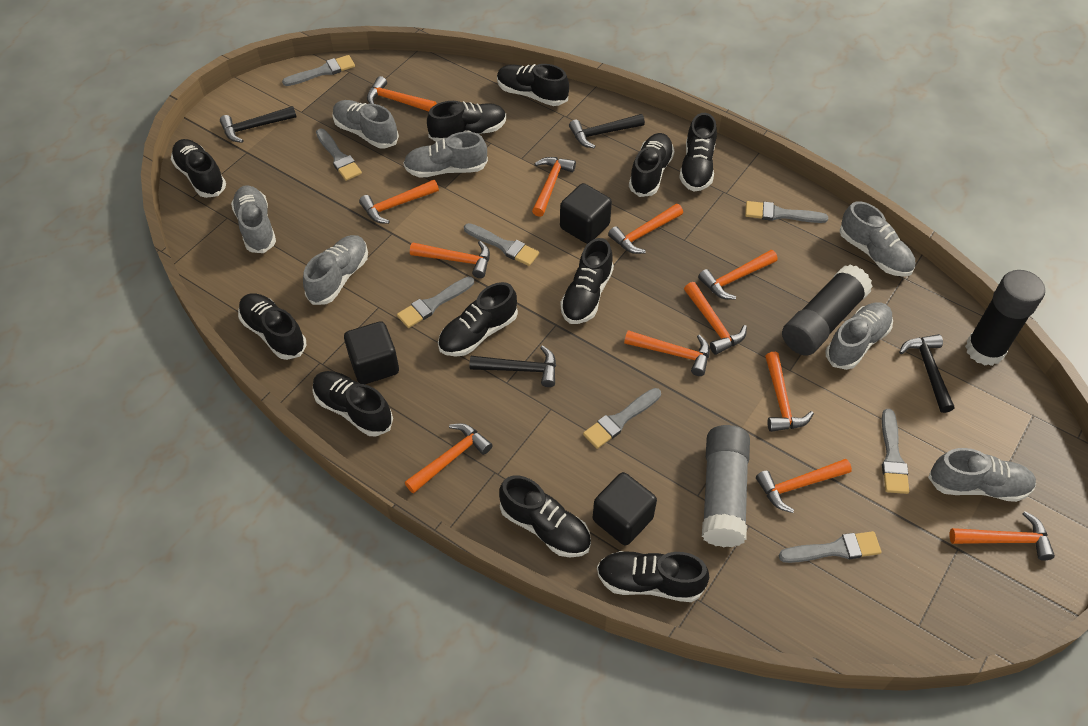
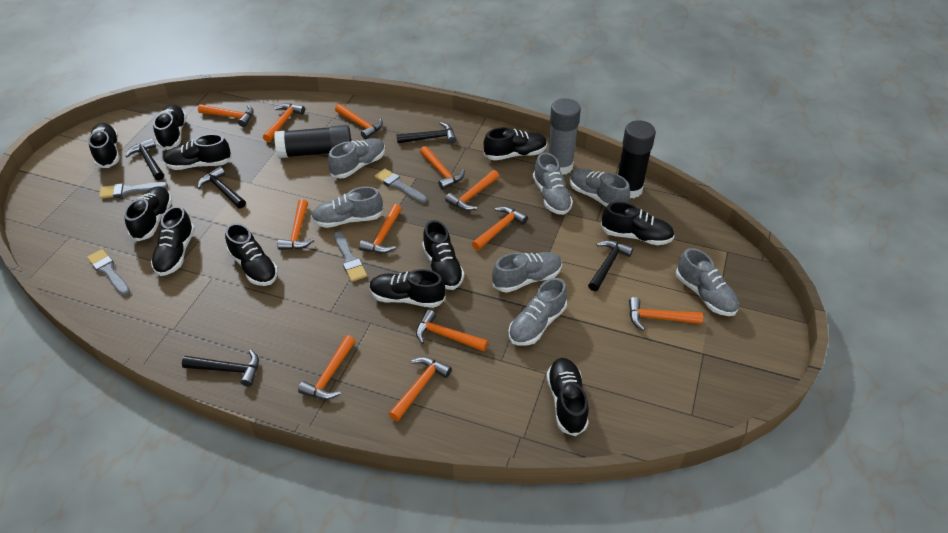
black cube: [344,321,399,384] [560,183,612,244] [593,472,657,546] = 3 -> none = 0
black hammer: [220,106,297,143] [469,345,556,387] [569,114,645,148] [899,334,954,413] = 4 -> [125,138,164,180] [182,349,259,387] [198,166,246,209] [397,122,456,144] [588,240,634,291] = 5
grey brush: [282,55,355,86] [316,129,362,181] [397,276,474,328] [464,223,539,266] [583,388,661,449] [745,201,828,223] [778,531,881,563] [882,409,909,494] = 8 -> [87,249,130,296] [99,182,168,199] [334,231,367,282] [375,169,427,204] = 4

